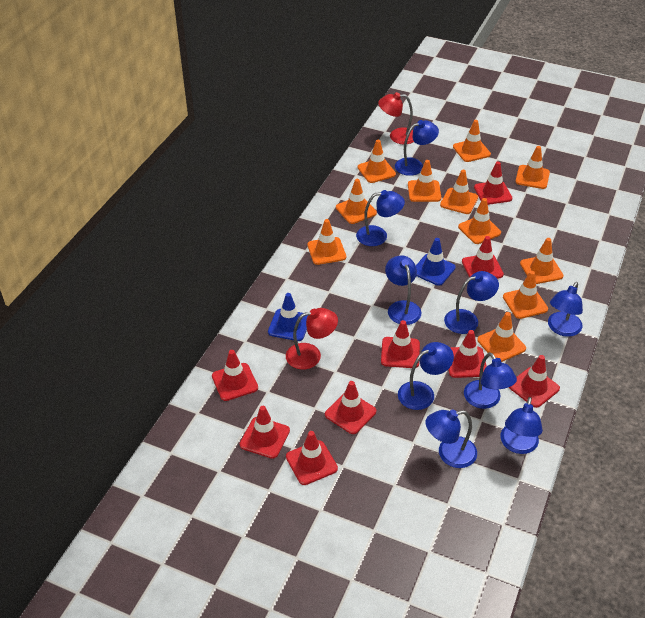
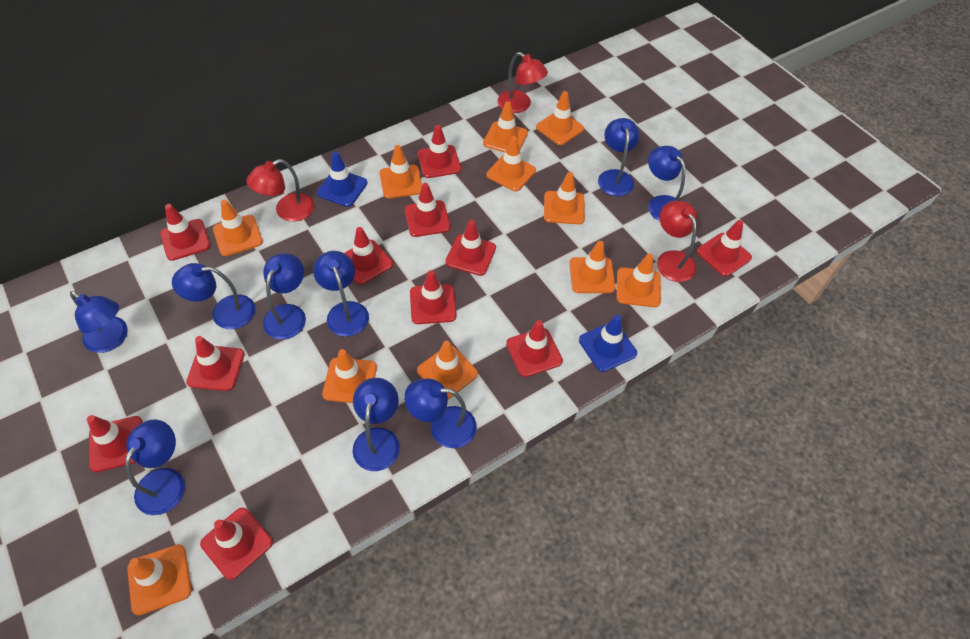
red lamp: [286,308,338,370] [378,92,414,144] = 2 -> [246,159,315,222] [497,52,548,113] [657,200,697,282] = 3
red traffic cone: [212,350,258,401] [240,406,290,459] [286,431,338,485] [325,381,376,434] [381,320,420,368] [448,330,487,378] [462,236,504,279] [474,161,512,205] [509,355,560,408] = 9 -> [87,415,143,473] [160,204,210,261] [186,336,244,391] [200,508,273,580] [345,227,393,285] [405,183,450,237] [410,270,456,324] [417,125,461,178] [445,220,496,276] [506,320,563,377] [697,220,752,277] = 11

